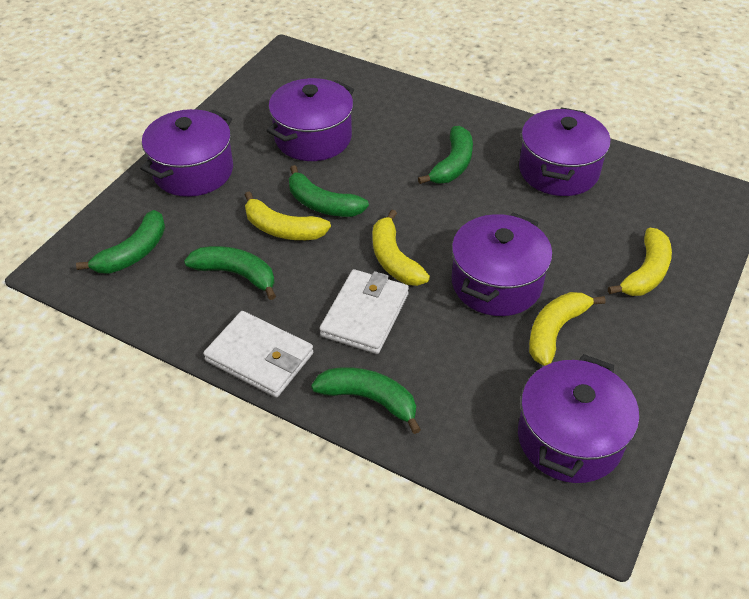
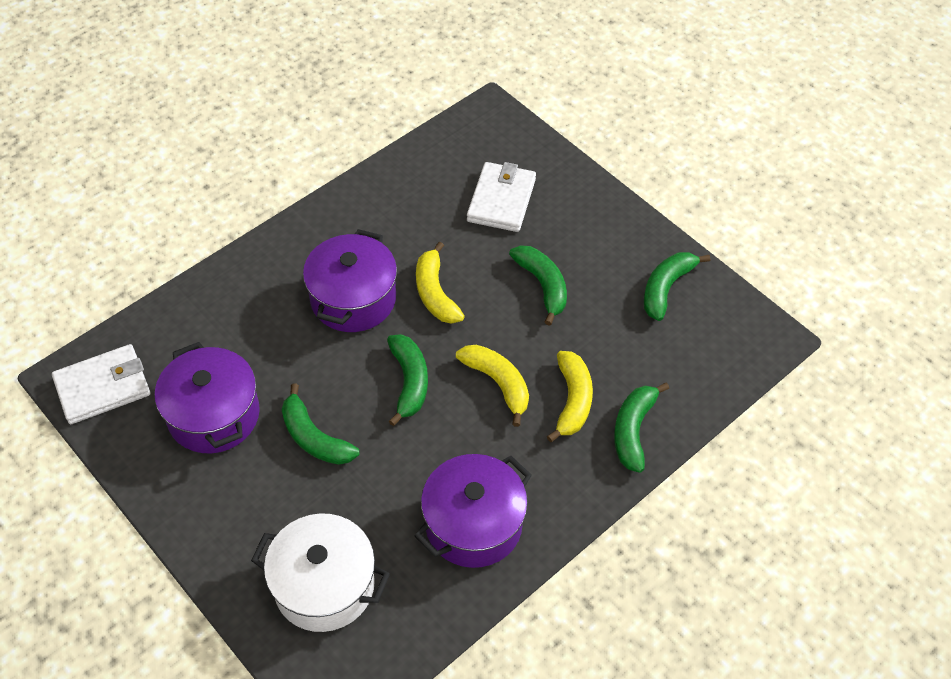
purple pot: [140,109,233,197] [266,78,354,161] [452,213,553,316] [518,354,639,483] [519,107,611,196] = 5 -> [155,342,260,453] [303,229,397,332] [415,454,532,568] = 3
white pot: none = 0 -> [251,513,390,632] = 1
yellow banana: [245,191,331,240] [372,210,430,286] [529,292,606,366] [608,228,672,296] = 4 -> [416,242,465,324] [456,345,529,427] [547,351,593,442] = 3

